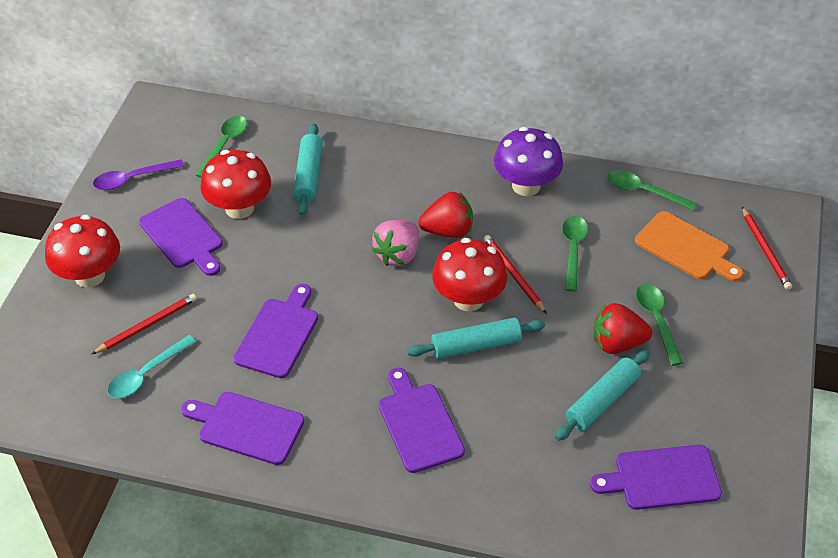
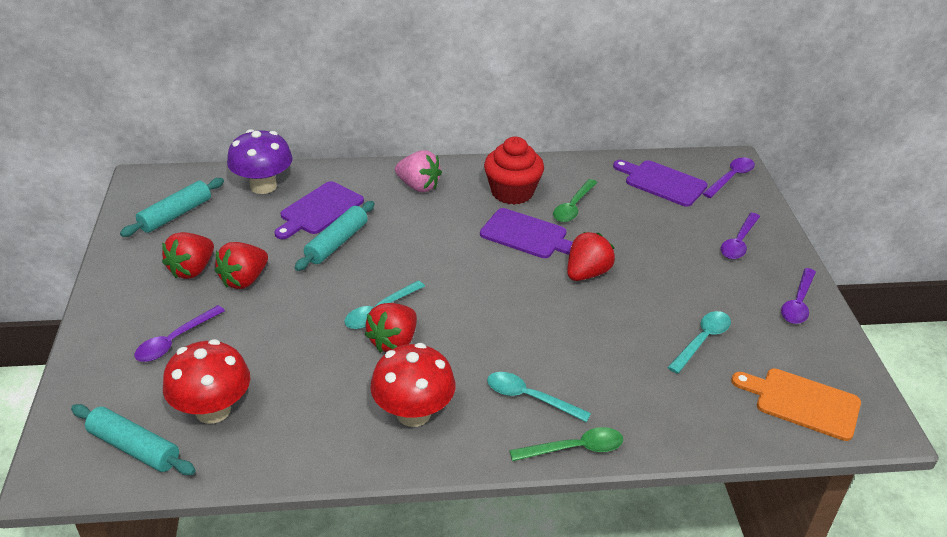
green spoon: [196,116,247,178] [562,216,588,292] [608,170,697,210] [636,284,683,366] = 4 -> [509,427,623,461] [553,179,597,222] = 2
purple cutting board: [139,198,223,276] [181,392,304,465] [233,284,318,378] [379,368,465,473] [590,445,722,510] = 5 -> [274,181,364,239] [480,208,573,258] [613,160,708,207] = 3
purple spoon: [93,159,184,190] = 1 -> [134,305,225,362] [702,157,755,198] [721,213,760,259] [781,268,816,324] = 4
red cupcake: none = 0 -> [484,137,544,205] = 1
red mushroom: [45,215,120,288] [200,150,271,219] [432,238,507,312] = 3 -> [163,339,250,424] [370,343,456,427] = 2
red pencil: [92,294,197,354] [484,235,547,314] [742,207,792,290] = 3 -> none = 0
red strawberry: [418,191,473,238] [594,303,652,354] = 2 -> [162,232,214,279] [215,242,268,289] [365,303,417,353] [567,232,615,281] = 4
turquoise spoon: [107,335,196,399] = 1 -> [344,281,425,329] [487,372,591,422] [668,311,731,374] = 3

